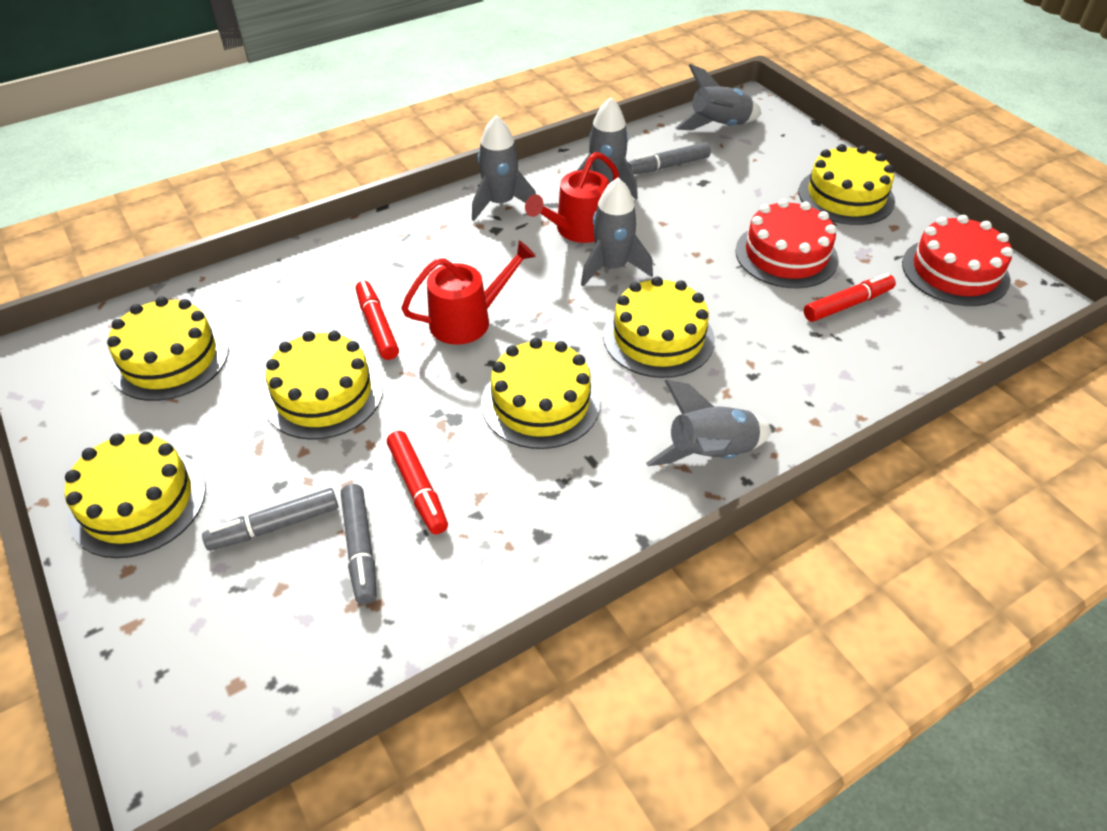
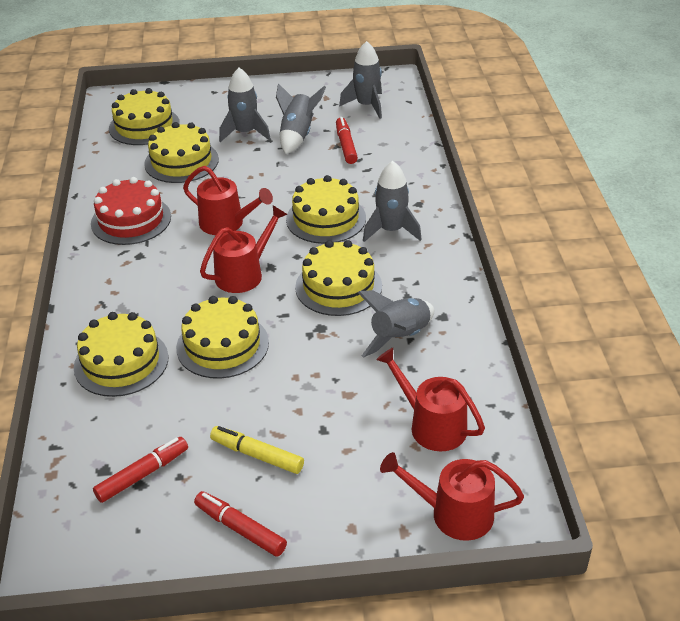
grey marker: [202,488,338,551] [341,484,376,605] [628,142,711,174] = 3 -> none = 0
red cake: [735,199,838,288] [902,215,1013,306] = 2 -> [91,177,171,245] = 1
red watering can: [401,241,536,345] [525,152,619,243] = 2 -> [183,166,273,235] [200,205,288,293] [376,347,485,451] [380,452,524,541] = 4
yellow marker: none = 0 -> [210,426,304,474] = 1

